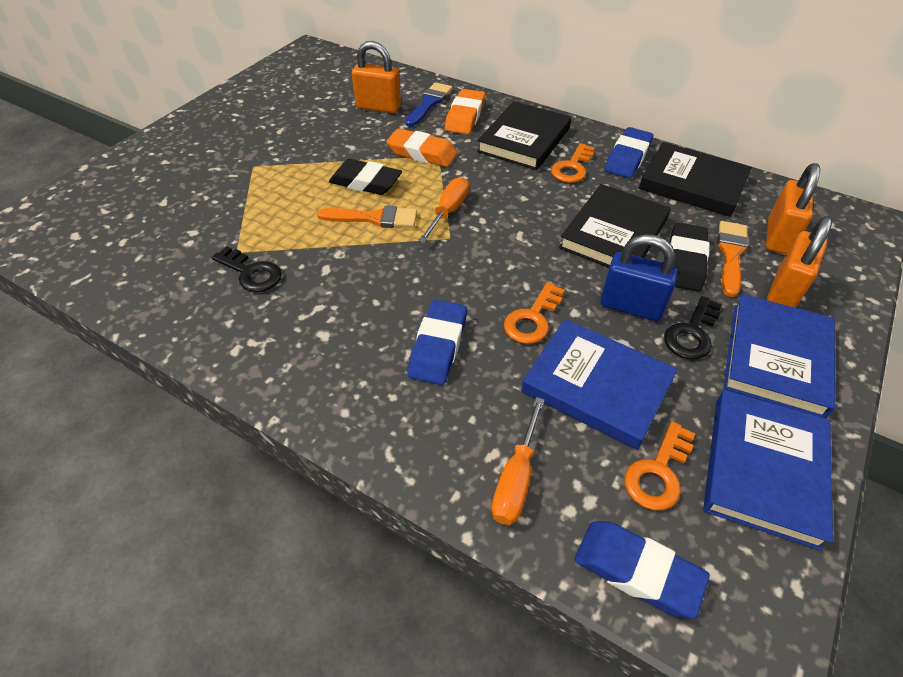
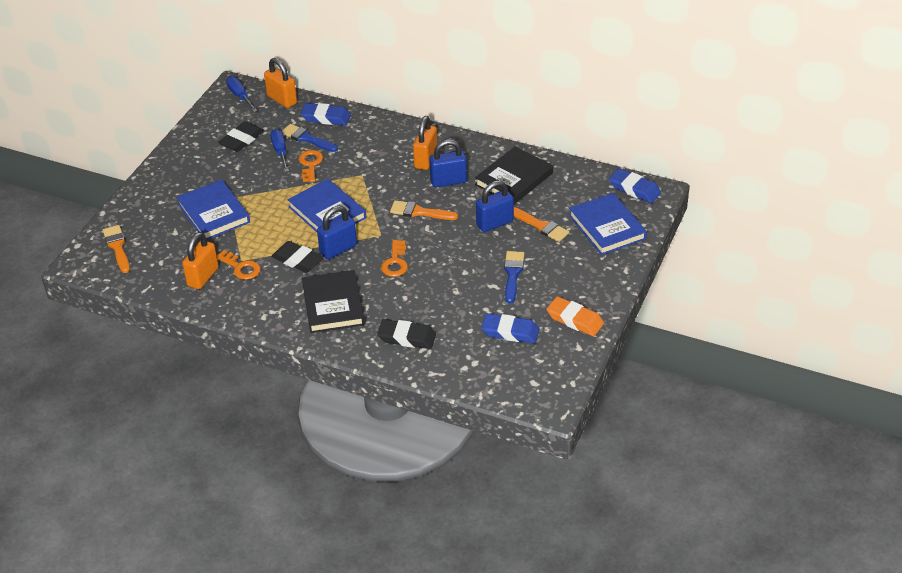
black book: [477,101,571,170] [559,184,671,268] [639,142,752,217] = 3 -> [302,270,365,333] [475,146,553,205] = 2
black eraser: [329,159,402,195] [670,222,709,292] = 2 -> [218,121,264,152] [271,241,324,273] [377,319,436,349] = 3
black key: [212,246,282,292] [664,296,722,359] = 2 -> none = 0
blue brush: [405,82,453,127] = 1 -> [282,124,338,152] [504,251,524,303] = 2
blue padlock: [600,234,678,321] = 1 -> [317,206,357,259] [429,139,467,187] [476,180,514,232] = 3
blue screwdriver: none = 0 -> [226,76,258,112] [270,129,289,172] = 2
orange brush: [317,206,417,228] [717,221,749,297] = 2 -> [103,225,130,273] [390,200,458,220] [514,207,569,242] = 3
orange eraser: [386,128,458,167] [445,89,485,134] = 2 -> [547,296,604,336] = 1
orange screwdriver: [418,177,469,243] [491,397,544,525] = 2 -> none = 0

